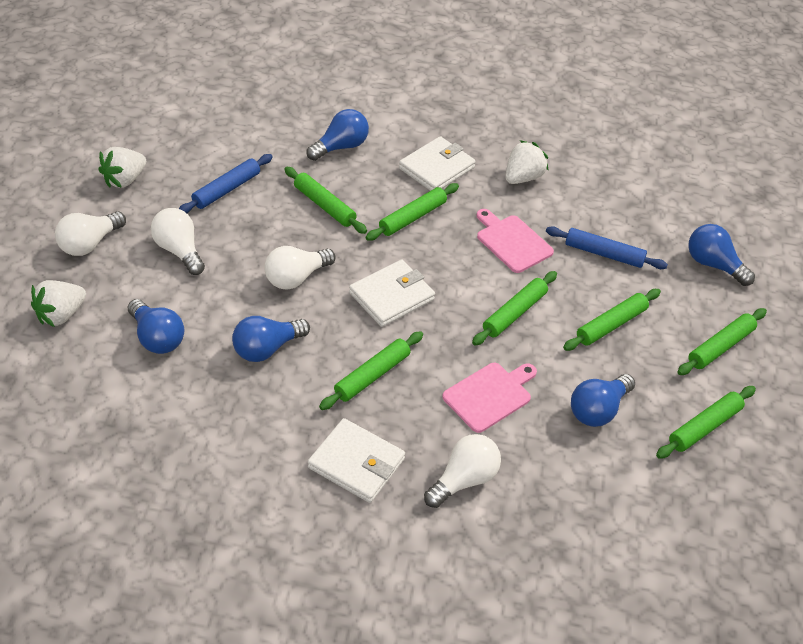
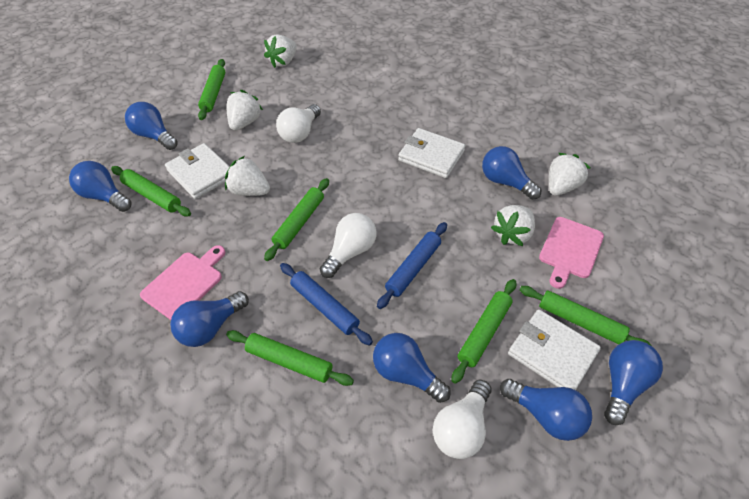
blue light bulb: [128,299,184,354] [232,316,310,362] [306,109,369,161] [571,374,635,427] [688,224,755,286] = 5 -> [69,161,132,212] [125,102,178,150] [170,291,249,347] [373,333,451,403] [482,146,541,200] [500,379,592,441] [604,340,663,425] = 7
green rolling pin: [284,167,367,234] [319,331,423,410] [366,183,459,241] [472,271,557,345] [563,289,661,351] [656,386,756,459] [678,308,767,375] = 7 -> [111,166,191,216] [198,59,225,120] [226,330,354,386] [264,178,329,261] [451,279,517,384] [519,286,652,346] = 6
white light bulb: [55,211,126,256] [151,208,205,275] [264,246,336,290] [424,434,501,508] = 4 -> [276,104,321,143] [320,213,376,278] [433,380,491,459] = 3
white strawberry: [31,280,86,327] [99,147,146,188] [505,140,549,184] = 3 -> [225,156,270,196] [227,90,263,130] [264,34,297,68] [491,205,535,246] [549,153,590,196] = 5

